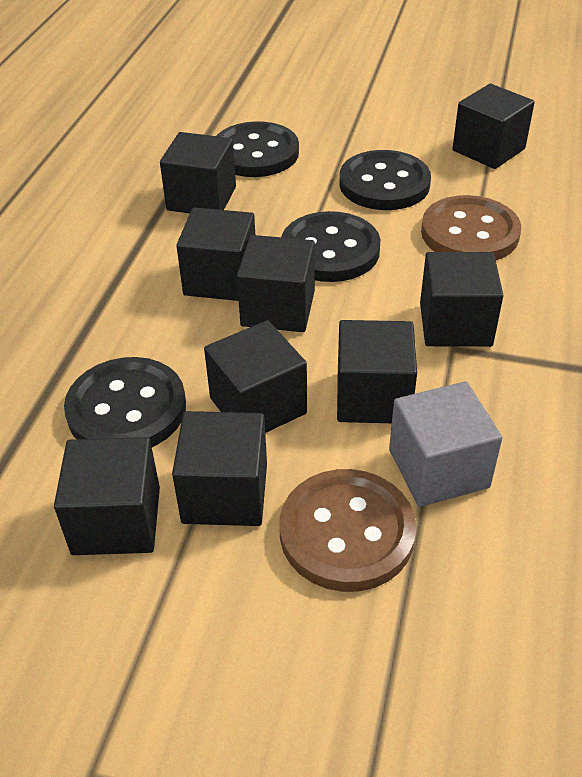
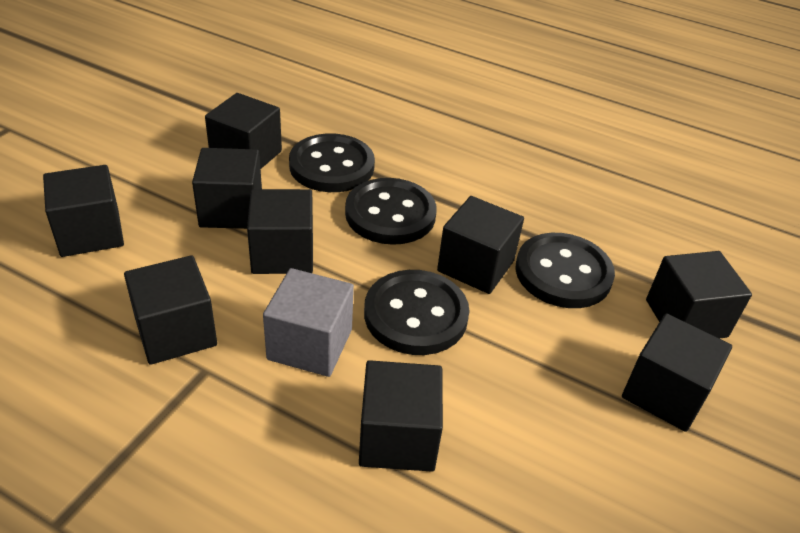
brown button: [280,469,416,592] [421,195,521,260] = 2 -> none = 0

